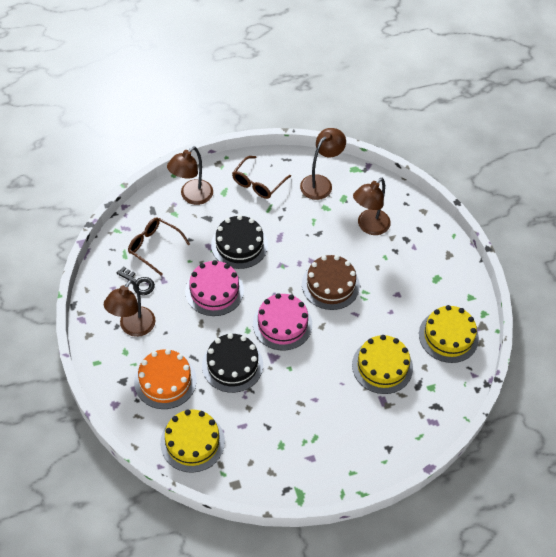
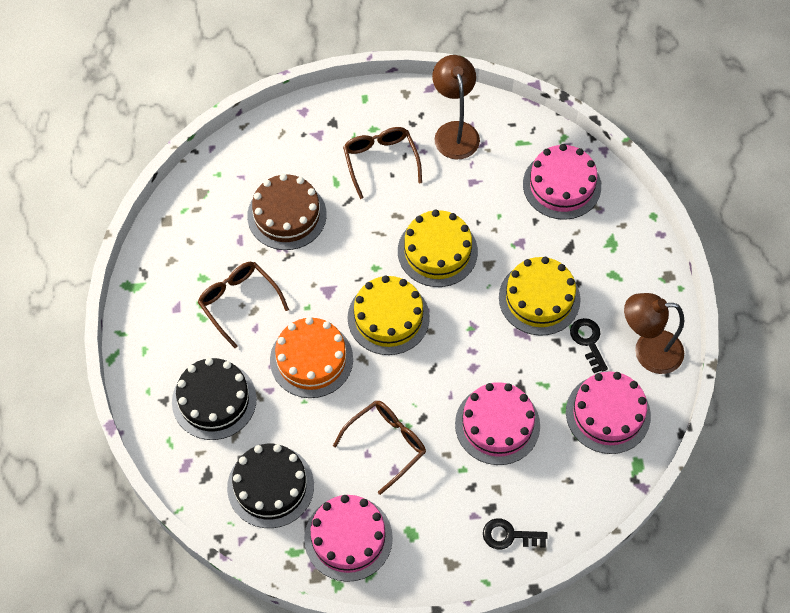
black key: [117,266,155,295] = 1 -> [483,518,548,550] [570,318,608,373] = 2
brown glasses: [128,217,190,275] [232,156,291,199] = 2 -> [198,262,289,348] [333,400,426,495] [343,127,422,199] = 3
brown lamp: [104,280,155,337] [167,146,213,205] [300,128,346,200] [353,178,391,235] = 4 -> [432,55,480,159] [624,293,684,374] = 2
pink cake: [185,260,244,316] [253,293,312,350] = 2 -> [304,495,393,582] [455,382,540,465] [523,144,601,220] [566,372,651,454] = 4

